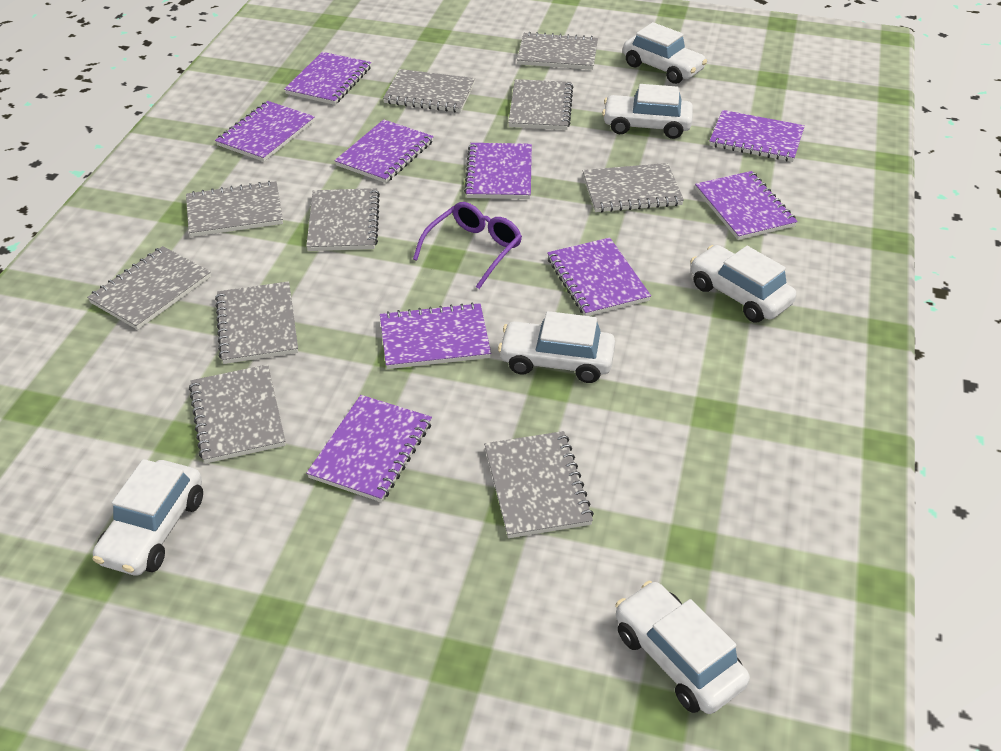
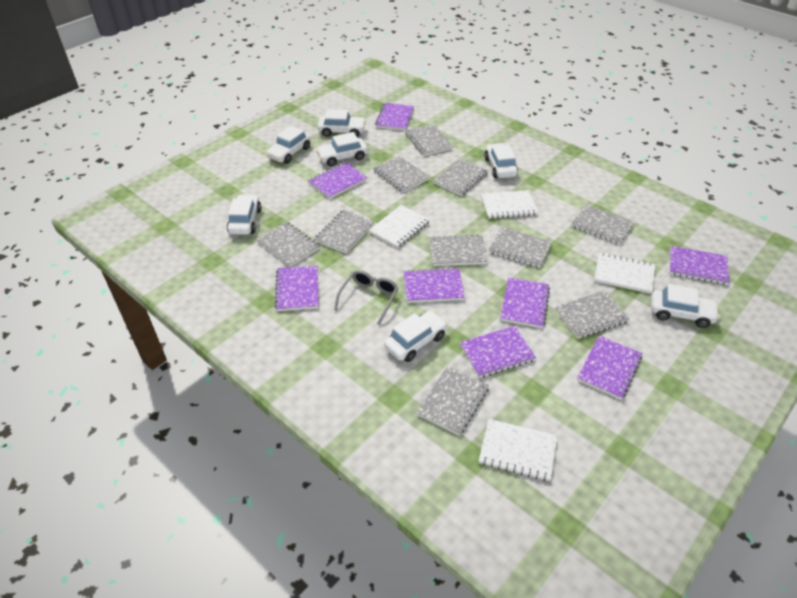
grey glasses: none = 0 -> [334,270,398,325] = 1
purple glasses: [413,202,522,289] = 1 -> none = 0
purple notebook: [215,101,315,162] [284,52,371,105] [307,395,432,502] [334,119,434,183] [380,302,491,369] [464,143,532,199] [547,237,651,316] [695,171,798,240] [709,110,805,162] = 9 -> [275,265,319,311] [309,162,368,199] [375,103,414,130] [404,268,465,303] [460,326,536,378] [500,277,550,328] [577,336,642,399] [670,246,729,285] = 8
white car: [92,459,203,575] [498,311,615,383] [602,84,693,139] [615,581,750,714] [623,22,707,84] [690,245,796,322] = 6 -> [227,194,261,235] [266,126,311,164] [316,132,368,166] [318,109,366,137] [384,311,447,362] [484,143,518,178] [651,284,720,328] = 7
white notebook: none = 0 -> [369,205,430,248] [479,419,557,481] [481,190,538,219] [594,253,655,294] = 4

